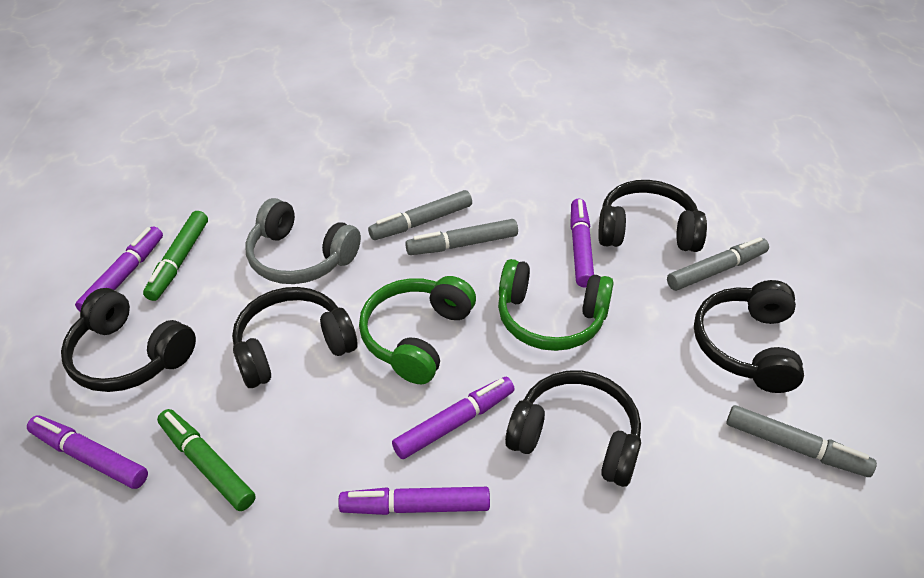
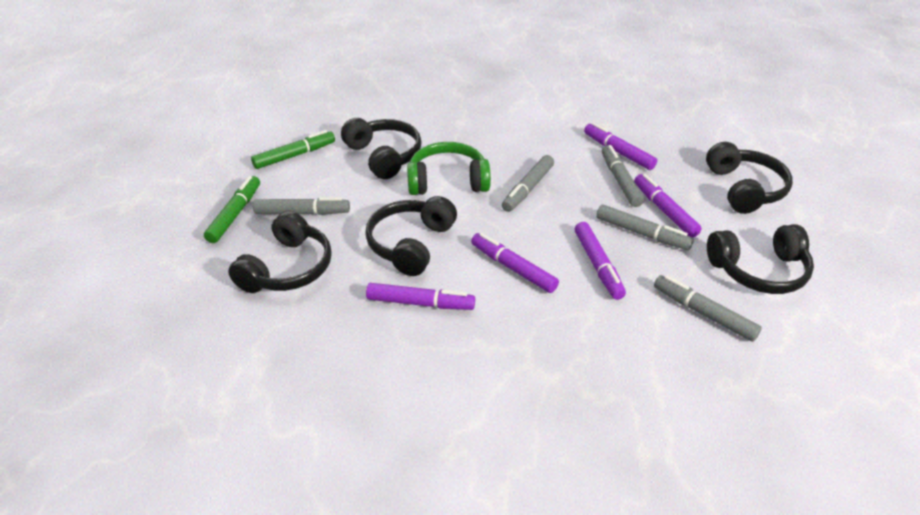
green headphones: [359,276,476,384] [498,259,614,351] = 2 -> [407,142,491,195] = 1
grey headphones: [246,198,361,284] = 1 -> none = 0
grey marker: [368,190,472,240] [405,219,518,255] [667,237,769,291] [726,405,877,477] = 4 -> [253,197,350,215] [502,155,554,212] [596,205,694,250] [602,145,644,207] [654,275,762,342] = 5

